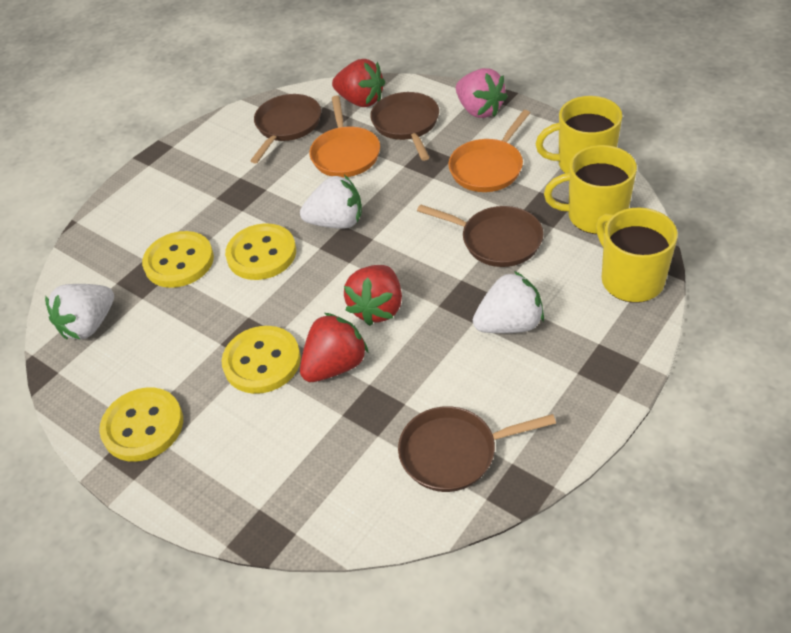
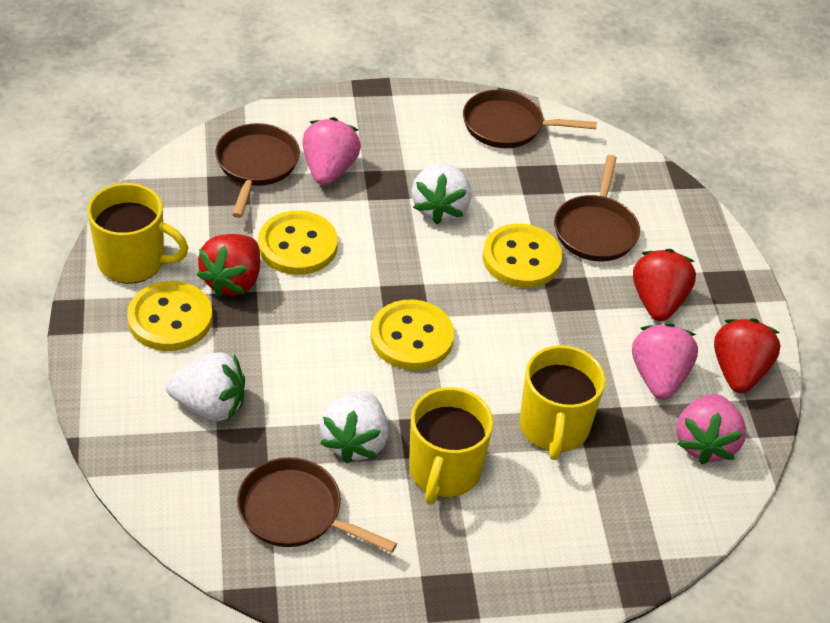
orange pan: [309,96,380,177] [448,110,530,192] = 2 -> none = 0
pink strawberry: [456,68,508,118] = 1 -> [302,117,361,185] [632,323,698,400] [676,394,746,465] = 3

